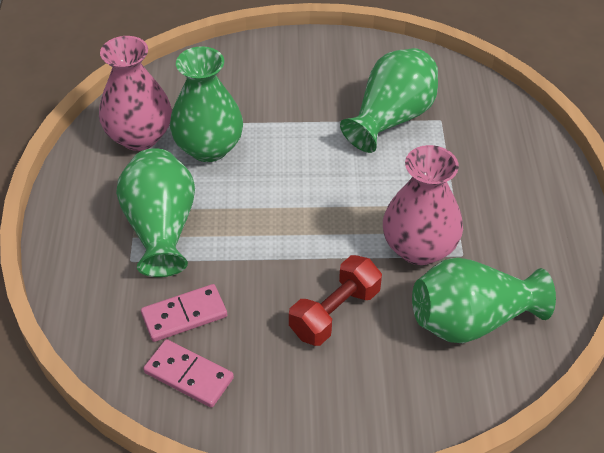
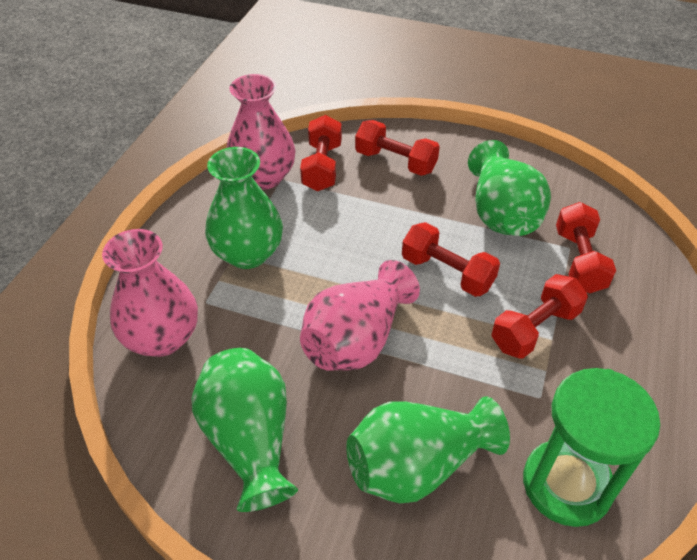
green hourglass: none = 0 -> [523,368,660,527] = 1
pink domino: [141,284,227,342] [143,339,234,408] = 2 -> none = 0
pink vase: [99,36,172,151] [383,145,463,265] = 2 -> [102,229,198,357] [227,74,296,190] [300,260,420,371] = 3
red dumbbell: [289,255,382,346] = 1 -> [300,115,342,191] [355,120,440,176] [402,222,500,297] [491,274,588,359] [556,202,616,294] = 5

